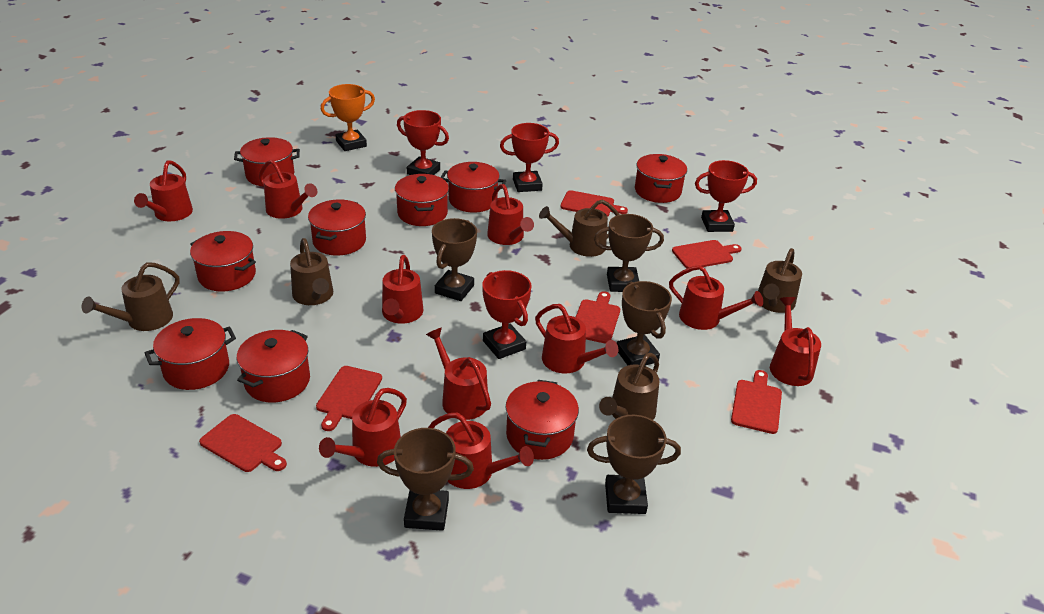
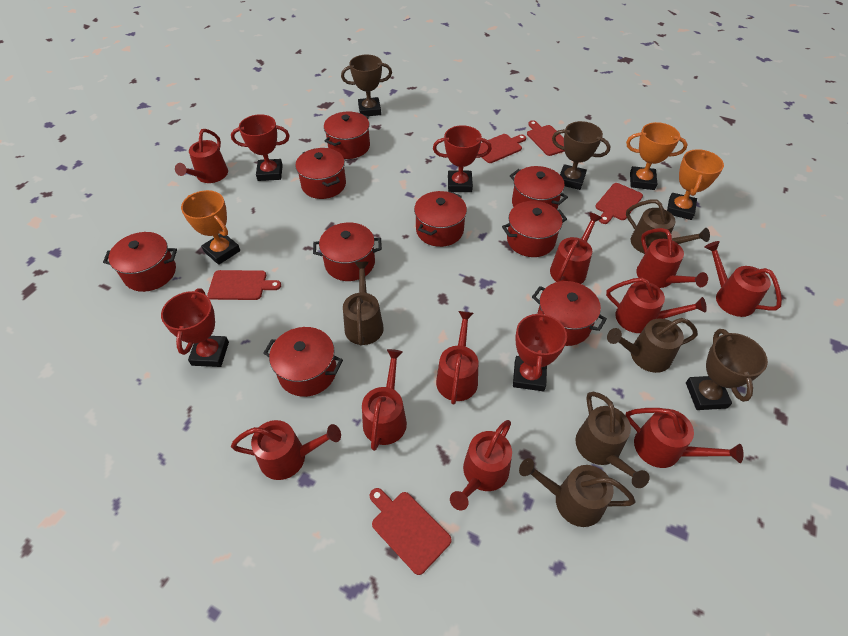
brown trophy: [377,428,474,531] [432,218,477,301] [587,415,681,514] [594,214,664,292] [617,281,672,366] = 5 -> [341,55,392,116] [552,121,611,190] [686,329,768,410] = 3
orange trophy: [321,84,375,151] = 1 -> [181,190,240,265] [626,122,688,190] [667,149,724,220] = 3
red cutting board: [199,414,287,472] [316,366,382,431] [560,190,628,217] [576,291,620,344] [672,240,742,268] [731,370,782,434] = 6 -> [207,270,281,300] [370,488,452,575] [478,134,526,163] [527,120,565,156] [595,183,643,224] = 5

